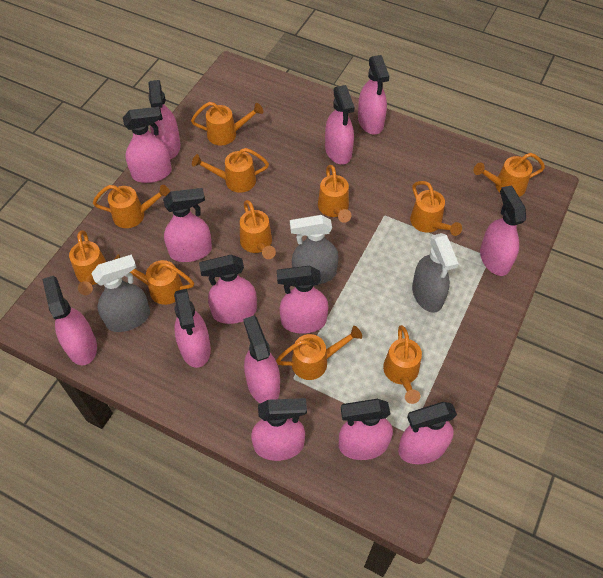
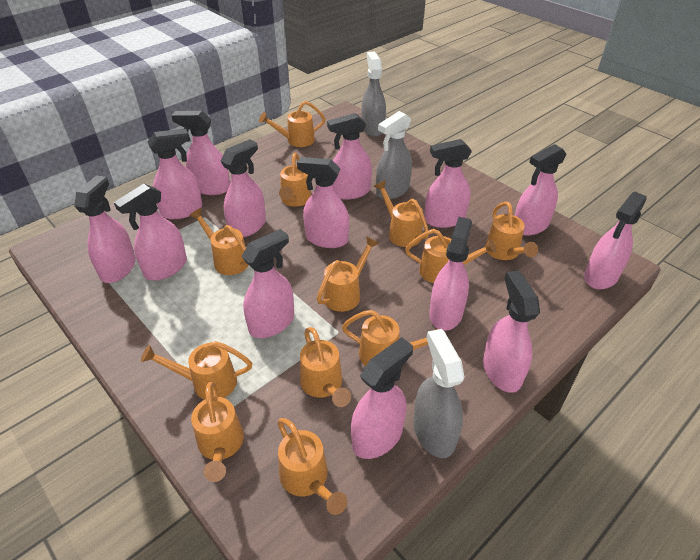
orange watering can: [69,230,106,295] [93,185,170,228] [114,254,194,305] [191,102,263,145] [192,148,269,193] [240,200,276,259] [276,326,362,380] [318,165,351,223] [383,325,422,404] [410,181,462,236] [474,153,545,197] = 11 -> [141,341,252,400] [189,208,248,275] [191,382,244,482] [259,101,325,147] [278,418,347,515] [279,153,311,207] [300,327,351,407] [317,236,379,312] [342,310,438,366] [374,180,429,247] [405,229,497,283] [485,202,538,260] = 12

